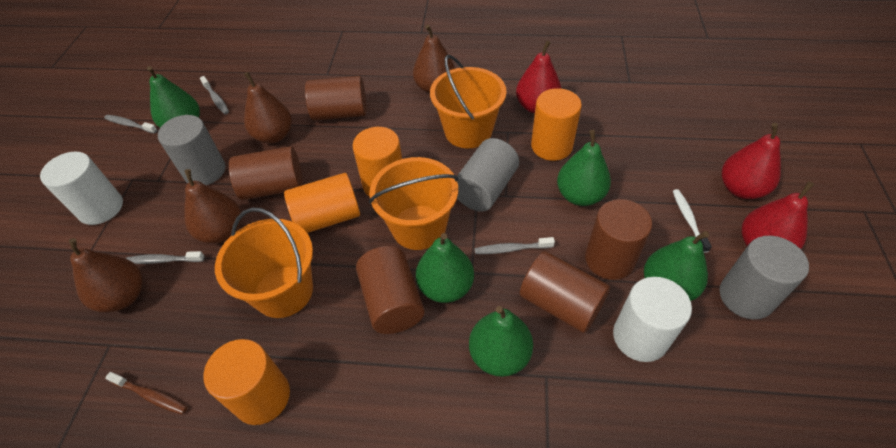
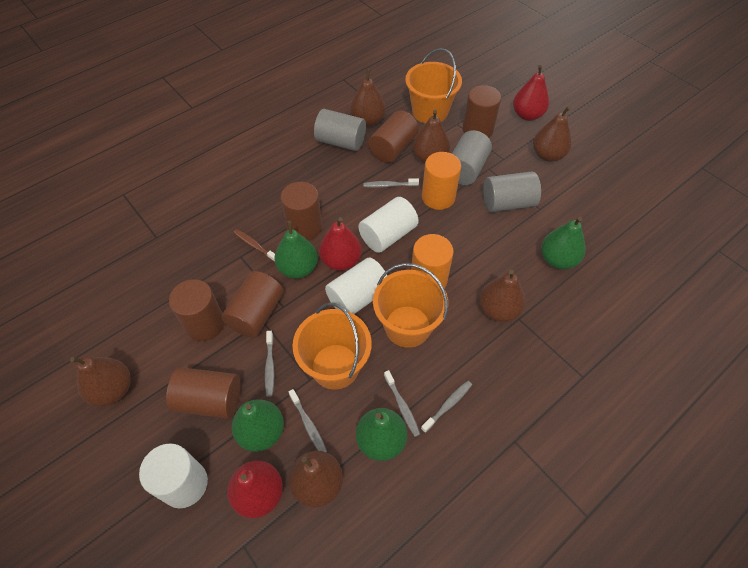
brown cylinder: [229,146,303,200] [305,76,367,121] [356,246,425,334] [520,251,610,333] [585,199,652,280] = 5 -> [166,367,241,419] [169,279,224,341] [222,271,283,338] [281,182,322,240] [369,110,419,163] [462,85,501,138] = 6
brown pear: [69,238,143,312] [184,169,241,244] [244,72,292,144] [413,25,456,94] = 4 -> [70,357,131,407] [289,451,343,508] [350,69,386,127] [413,110,450,163] [479,270,526,322] [533,106,571,162] = 6
green pear: [147,66,200,127] [416,233,474,303] [469,306,533,377] [557,130,611,206] [644,231,709,301] = 5 -> [232,399,284,452] [275,221,318,279] [356,408,407,461] [541,217,586,269] = 4
grey toothbrush: [104,115,158,134] [126,251,205,264] [200,76,229,114] [475,237,555,254] = 4 -> [265,331,274,397] [289,389,327,452] [364,178,419,188] [384,370,420,437] [421,381,472,433] = 5
orange cylinder: [203,339,290,425] [284,173,360,233] [353,127,402,197] [531,88,582,161] = 4 -> [411,234,454,288] [422,152,461,210] = 2
white cylinder: [40,152,123,225] [613,277,692,362] = 2 -> [139,443,208,508] [325,257,387,314] [358,197,419,253] = 3
white toothbrush: [673,189,712,253] = 1 -> none = 0

